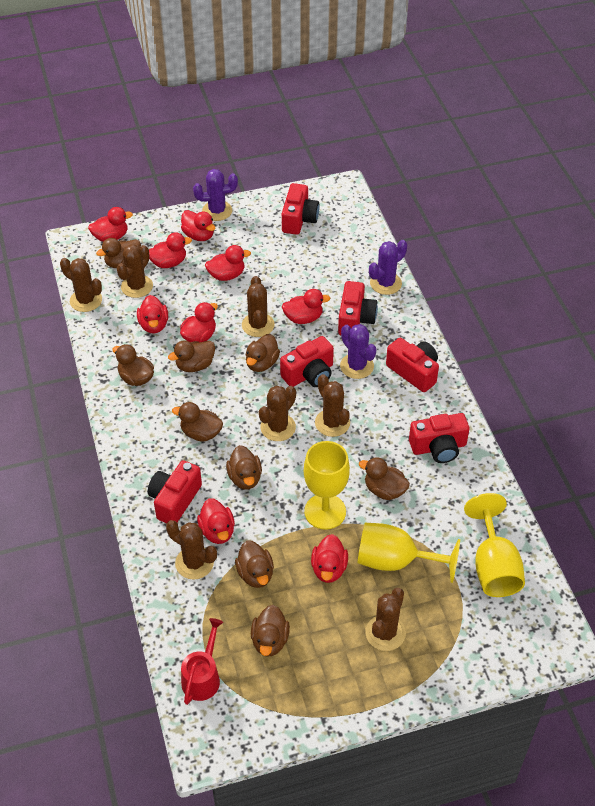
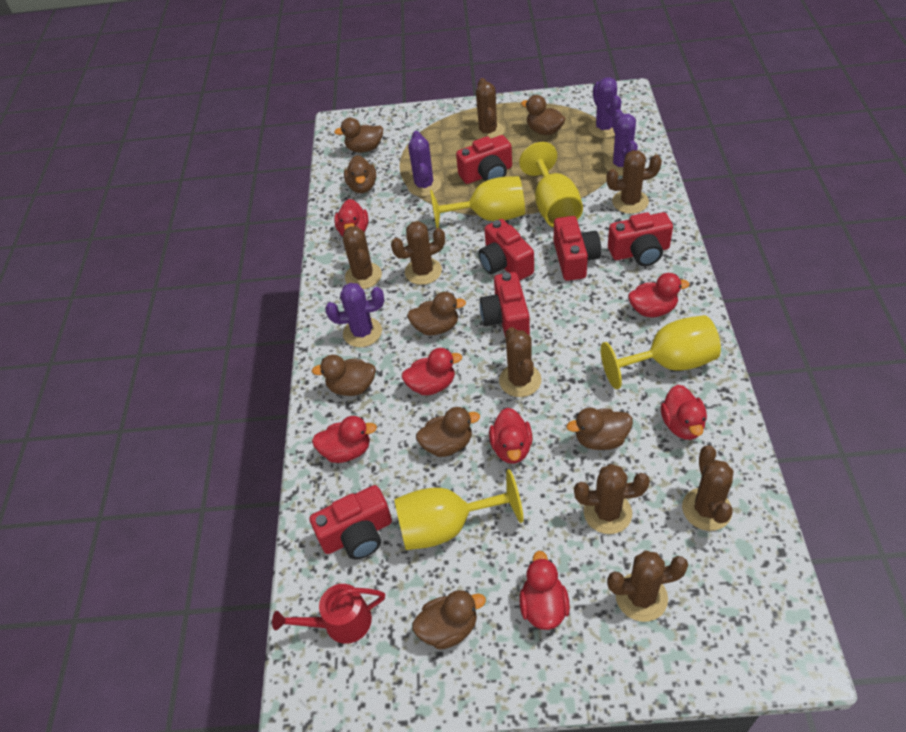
brown cactus: [60,258,102,312] [117,244,153,298] [166,520,217,580] [242,276,275,337] [259,386,296,441] [315,374,350,437] [365,588,406,651] = 7 -> [343,226,382,289] [391,221,445,285] [472,78,504,139] [499,327,542,397] [574,464,650,534] [606,150,662,214] [607,550,688,622] [682,445,733,531] = 8
brown duck: [96,238,141,268] [112,344,154,386] [168,340,215,372] [172,402,223,442] [226,445,262,489] [235,540,274,588] [246,334,280,372] [251,605,290,657] [359,457,410,500] = 9 -> [312,355,376,396] [334,118,383,152] [344,155,376,193] [407,292,466,335] [412,590,486,650] [416,407,480,457] [521,95,566,135] [566,408,633,450] = 8
purple cactus: [193,169,238,221] [340,324,377,379] [369,240,407,295] = 3 -> [325,283,384,347] [407,131,441,197] [588,77,621,138] [605,109,638,176] = 4
red duck: [88,207,133,242] [137,295,168,333] [149,232,192,268] [180,302,218,343] [181,210,216,241] [197,498,235,544] [205,245,251,281] [282,289,330,324] [311,534,348,583] = 9 -> [312,416,377,463] [334,199,368,237] [402,348,462,395] [489,408,532,464] [519,551,570,630] [628,273,690,318] [661,385,707,440] = 7
yellow goblet: [304,441,350,530] [358,523,460,583] [464,493,525,597] = 3 -> [394,469,524,550] [430,176,525,229] [519,142,583,227] [601,315,721,389] = 4

